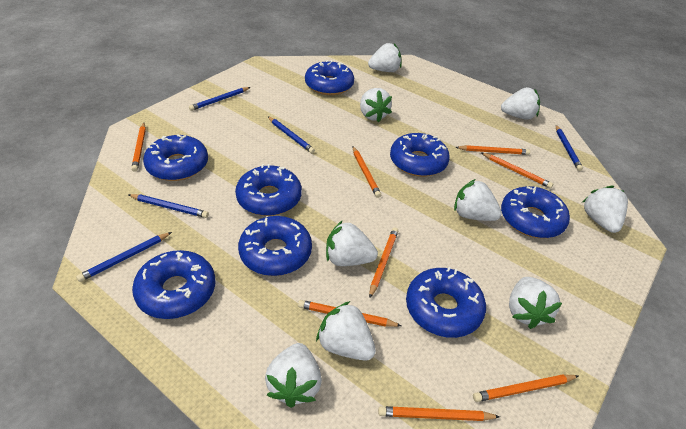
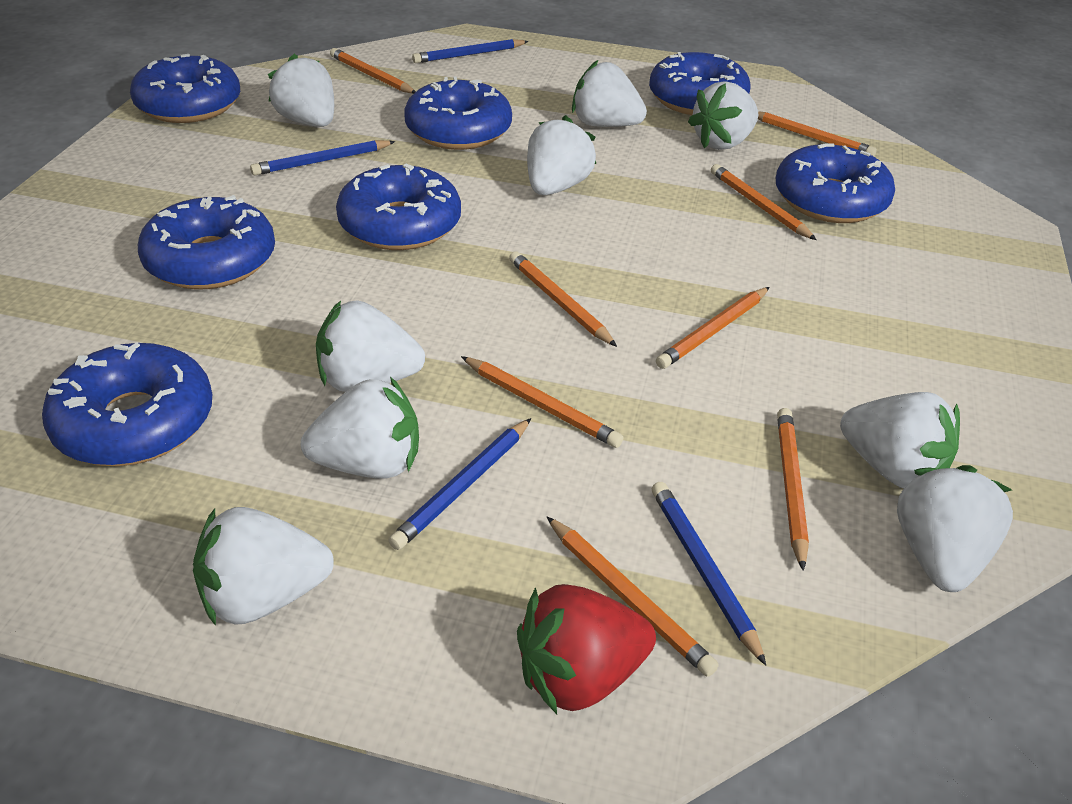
blue donut: [132,250,216,319] [143,135,208,181] [235,164,302,216] [238,216,312,276] [305,60,354,95] [390,133,450,177] [406,267,486,338] [501,186,570,238] = 8 -> [42,342,212,466] [130,54,240,123] [138,195,275,290] [336,163,461,250] [404,76,512,150] [649,52,750,115] [776,143,895,223] = 7
blue pencil: [76,232,172,282] [128,194,209,218] [189,87,250,111] [268,117,315,153] [556,125,583,171] = 5 -> [250,140,395,175] [388,418,531,550] [412,39,529,63] [652,482,766,665] = 4
red strawberry: none = 0 -> [517,584,656,714] = 1

